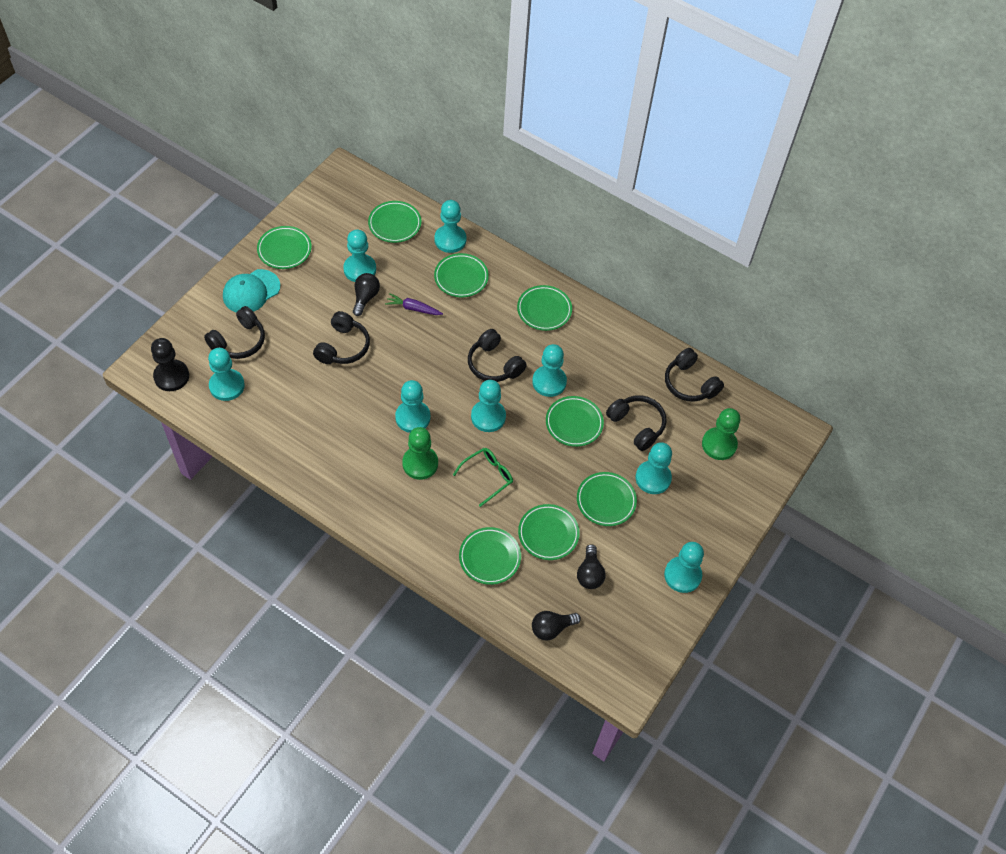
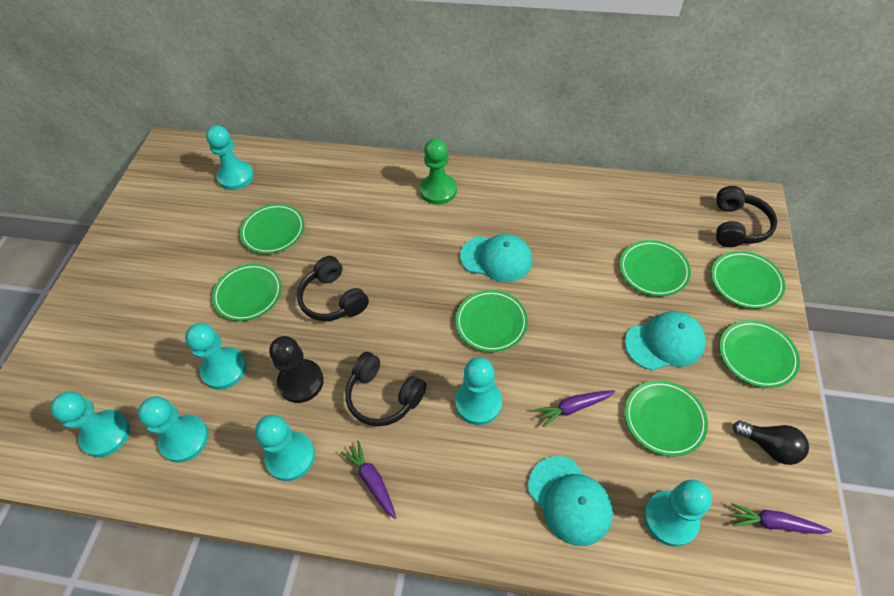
black headphones: [204,306,265,359] [313,311,370,364] [468,329,527,382] [606,395,667,451] [665,348,724,402] = 5 -> [297,256,369,321] [345,352,426,427] [716,186,777,247] = 3
black light bulb: [353,273,380,316] [532,611,581,641] [577,544,606,589] = 3 -> [733,420,809,465] = 1
green glasses: [453,448,513,507] = 1 -> none = 0
green pawn: [402,427,438,480] [702,408,740,460] = 2 -> [420,138,457,205] = 1
green plate: [257,226,312,269] [368,201,421,243] [434,253,489,297] [459,527,521,585] [517,285,572,331] [518,504,580,560] [546,396,604,447] [577,472,637,526] = 8 -> [212,264,282,321] [240,204,305,254] [455,290,528,352] [620,240,691,296] [625,380,708,457] [711,251,785,309] [719,320,800,388] = 7
purple carrot: [385,293,443,315] = 1 -> [341,440,396,519] [535,390,615,428] [731,503,832,534] = 3
turquoise cap: [223,269,280,312] = 1 -> [460,234,532,282] [528,456,613,546] [625,311,706,371] = 3
turquoise pawn: [208,348,245,401] [343,230,376,282] [395,380,430,433] [435,200,466,253] [471,380,506,432] [532,344,567,397] [636,442,672,494] [664,542,704,593] = 8 -> [51,391,130,457] [138,396,209,463] [185,323,247,390] [206,125,254,190] [255,415,315,481] [455,357,502,425] [644,480,712,547] = 7

